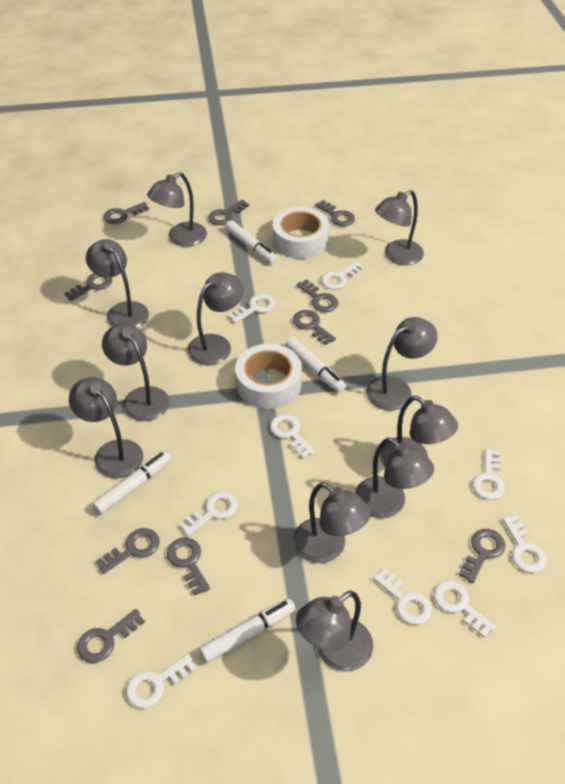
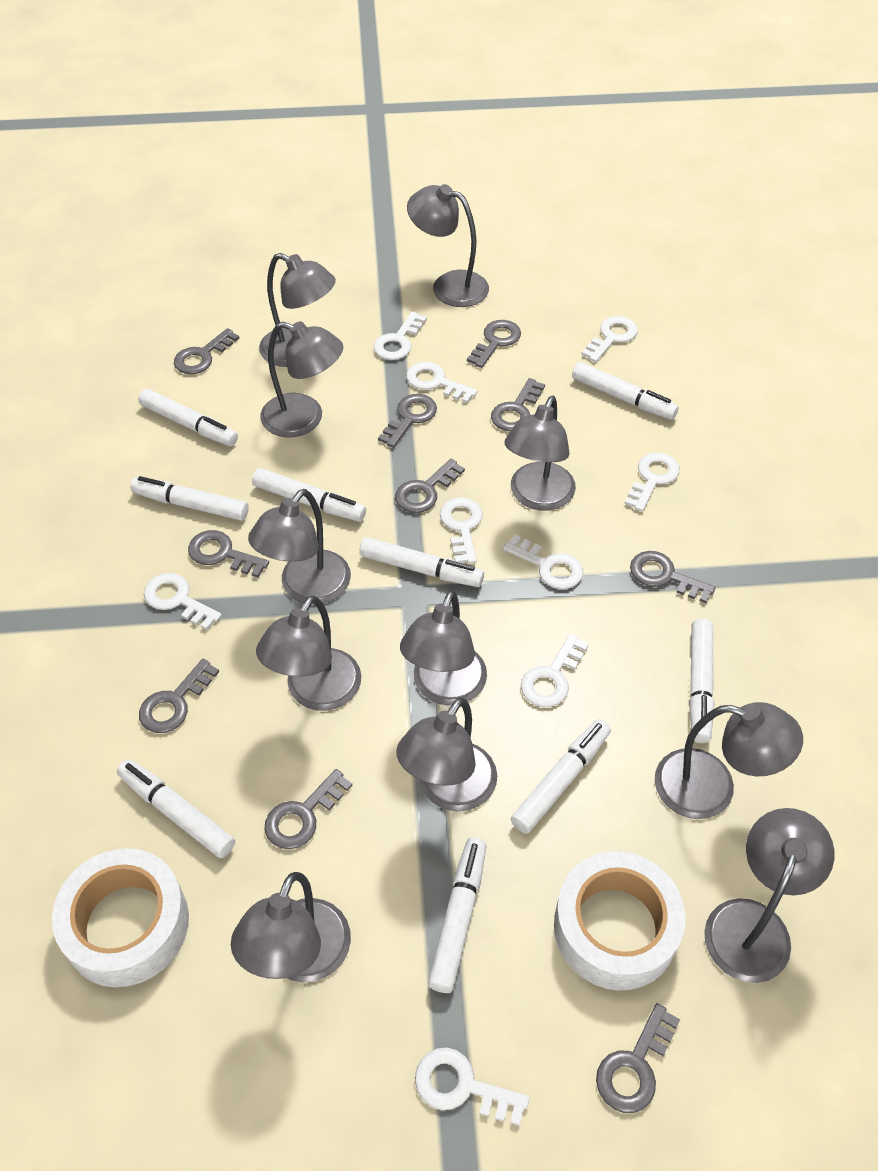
white marker: [92,451,172,515] [199,598,296,663] [226,221,277,264] [285,337,346,393] = 4 -> [117,759,235,858] [130,476,249,521] [138,389,238,446] [252,468,366,522] [359,537,484,587] [428,837,487,993] [511,719,611,834] [572,362,679,420] [689,619,714,743] = 9

